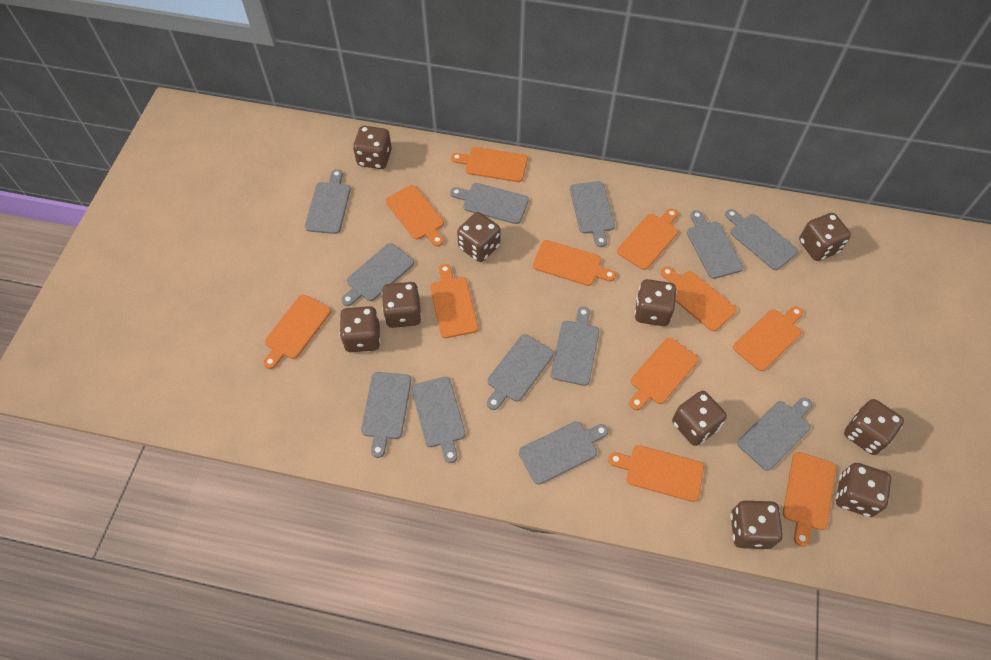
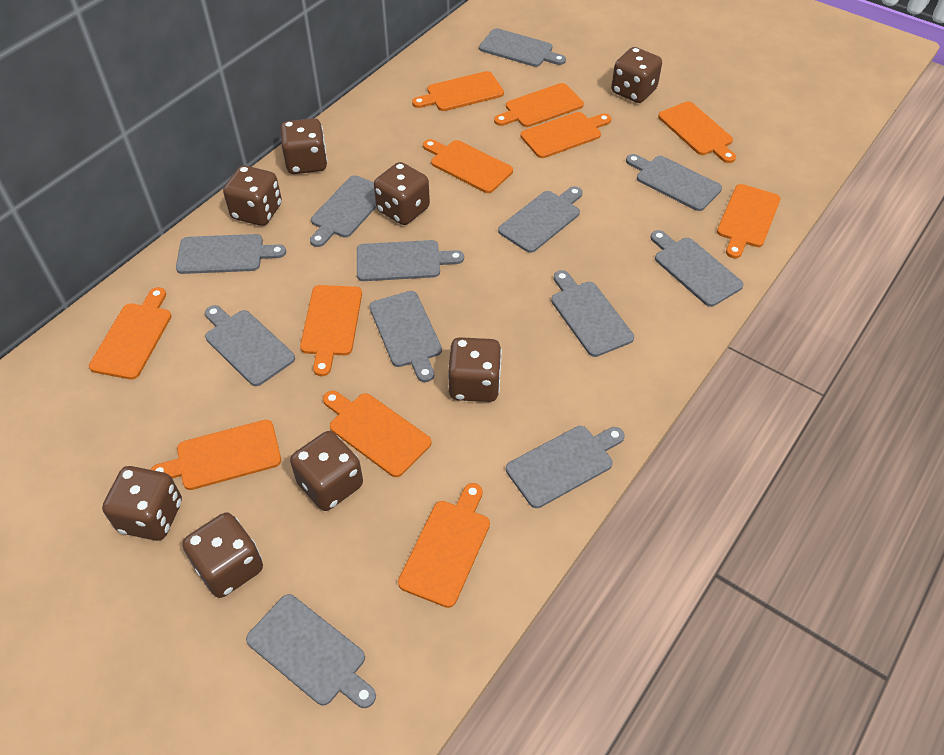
brown dice: [339,306,381,352] [353,126,392,169] [382,282,422,328] [457,212,500,262] [634,279,677,326] [672,391,727,446] [730,500,783,549] [799,213,851,261] [836,463,891,517] [844,399,904,455] = 10 -> [102,466,182,541] [182,512,263,598] [223,165,282,226] [280,118,328,174] [290,431,363,511] [374,162,430,225] [448,337,502,402] [611,47,662,103] = 8

